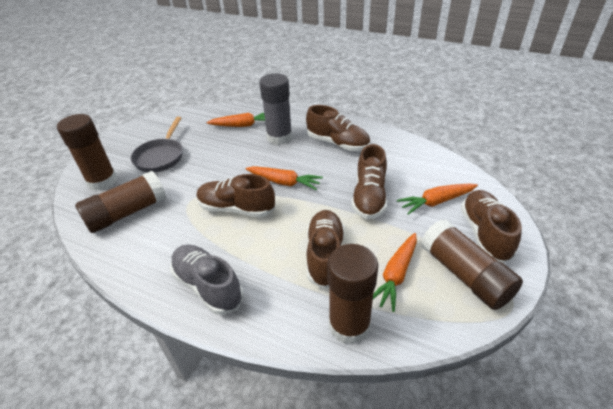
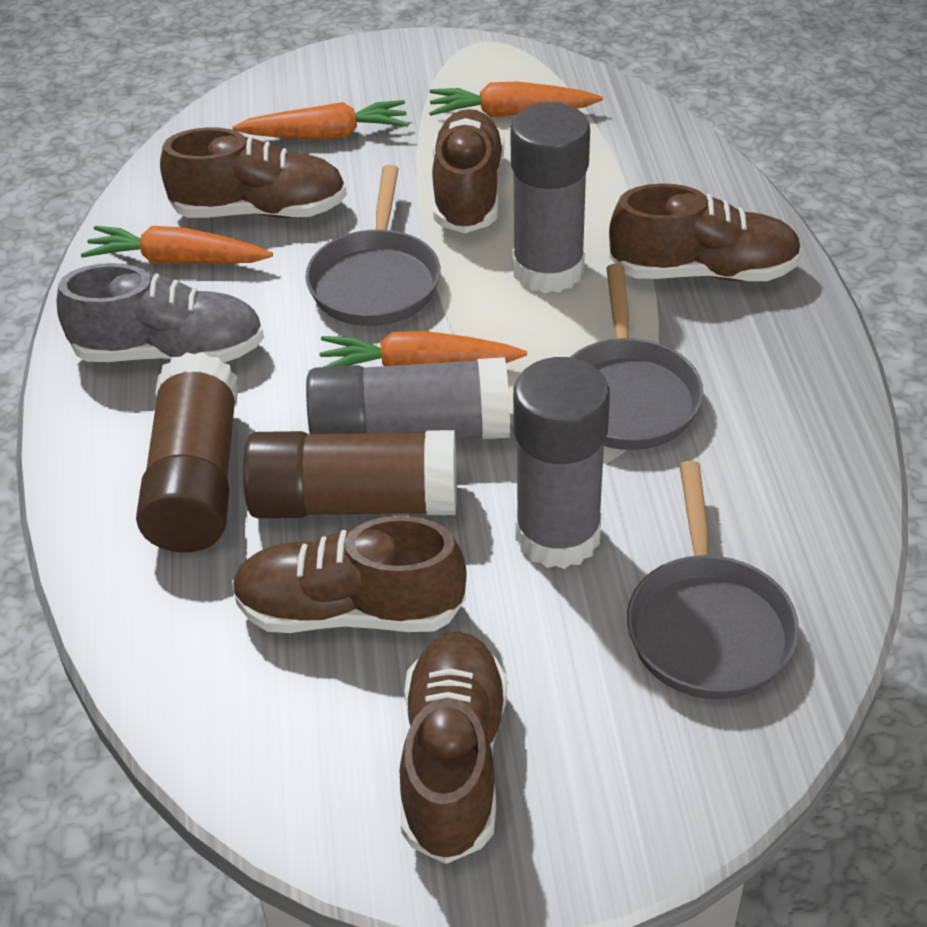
brown glue stick: [57,114,117,191] [75,171,166,233] [327,244,378,345] [421,219,523,310] = 4 -> [136,352,238,553] [243,430,457,518] = 2
grey glue stick: [259,73,292,145] = 1 -> [306,357,510,439] [510,103,590,293] [513,357,610,569] = 3
grey pan: [131,117,183,172] = 1 -> [305,165,440,326] [570,264,703,450] [627,461,799,699] = 3

